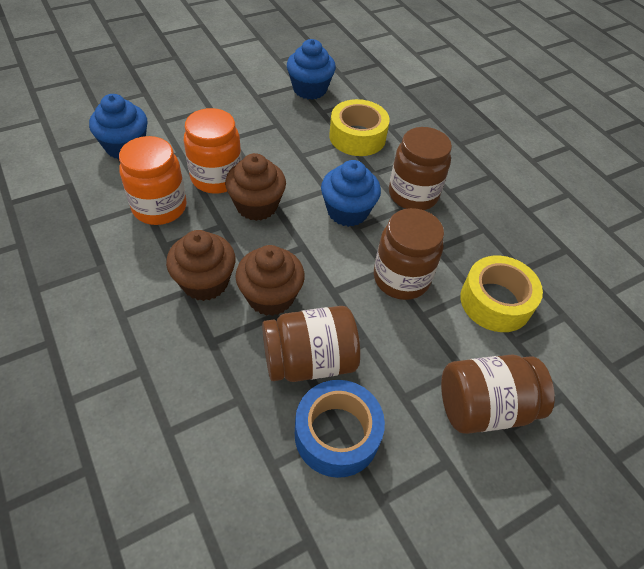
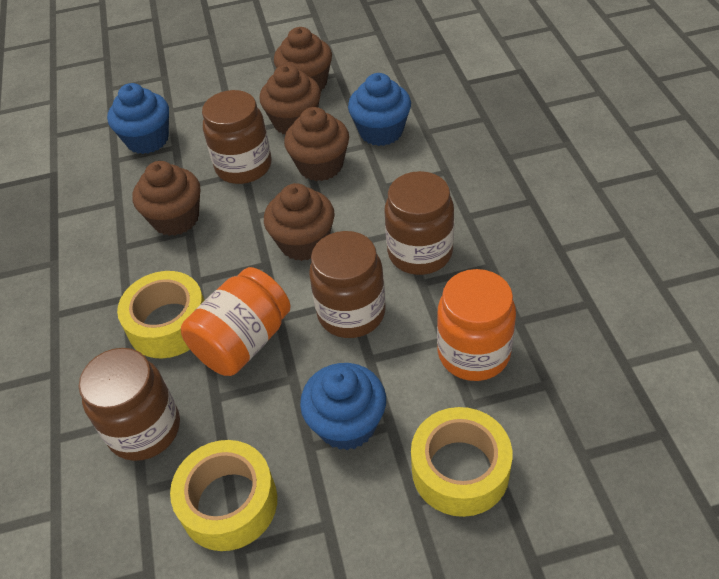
blue tape: [295,380,385,478] = 1 -> none = 0
brown cupcake: [166,230,236,301] [225,153,286,221] [235,245,305,316] = 3 -> [132,161,200,236] [259,64,321,134] [264,183,335,261] [274,27,332,91] [284,107,349,181] = 5
yellow tape: [329,99,390,156] [460,255,543,332] = 2 -> [117,271,205,358] [170,440,277,551] [411,407,512,517] = 3

